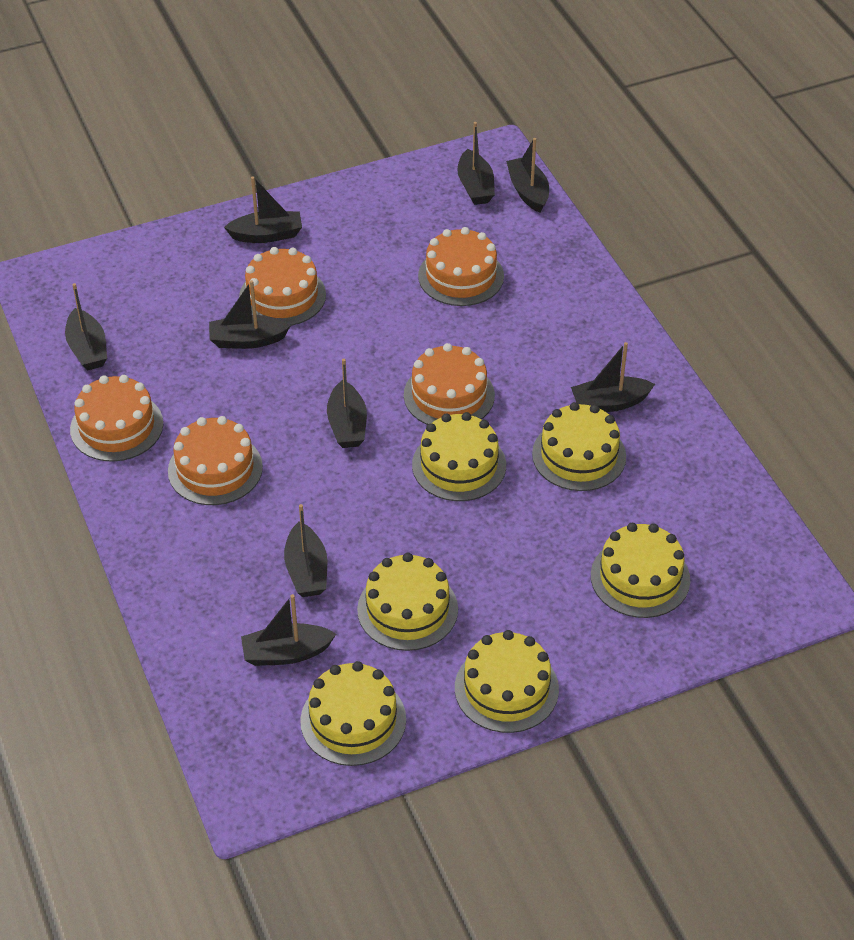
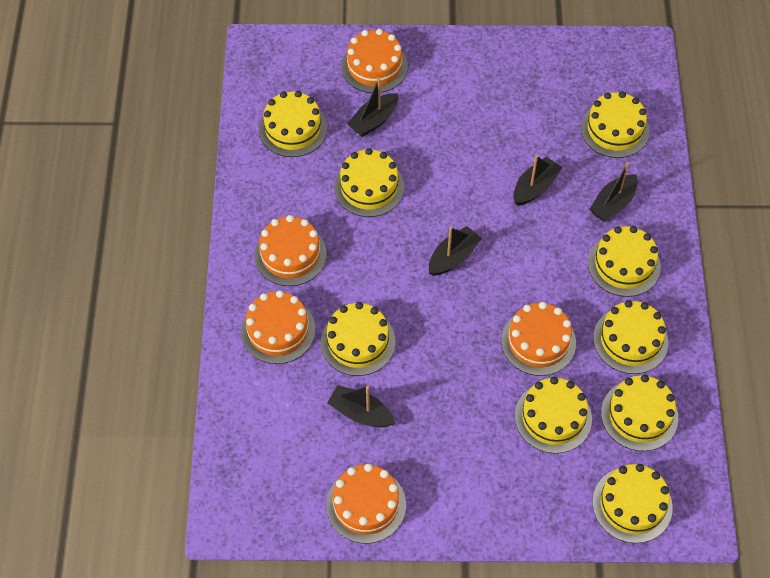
black boat: [65,283,107,371] [209,280,291,349] [224,177,302,243] [241,594,336,666] [284,504,327,597] [327,359,367,448] [457,122,495,205] [506,138,549,213] [571,342,655,412] = 9 -> [327,385,395,427] [347,78,398,137] [429,226,482,276] [513,155,562,206] [589,162,638,222] = 5
yellow cake: [300,661,406,766] [357,553,458,651] [412,412,506,501] [455,630,559,733] [532,402,626,491] [591,523,690,618] = 6 -> [259,91,327,157] [321,302,395,376] [334,148,404,217] [515,377,592,454] [581,91,649,158] [588,226,661,297] [592,464,673,543] [593,300,668,374] [601,375,678,451] = 9

